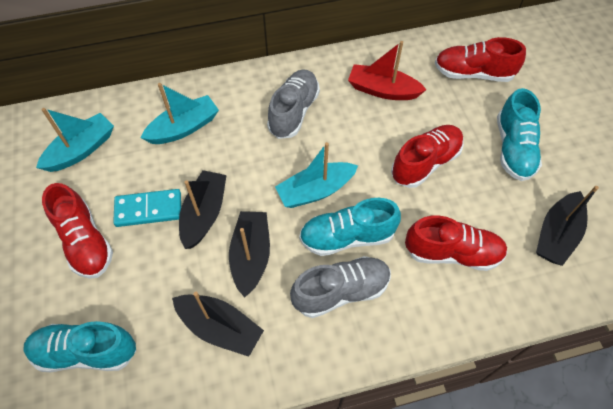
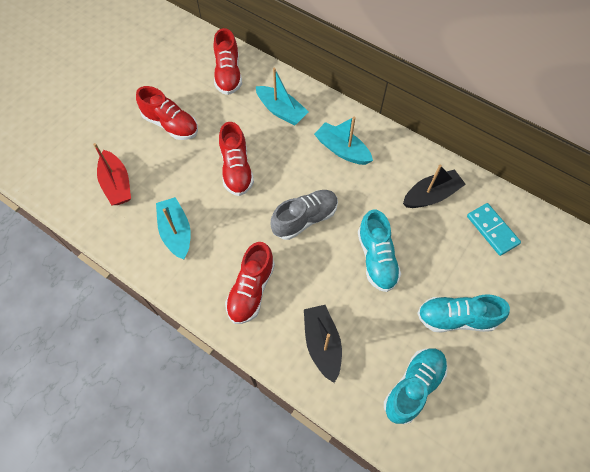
black boat: [172,292,264,357] [179,170,227,249] [229,211,270,298] [536,186,599,266] = 4 -> [304,305,342,383] [403,165,466,208] = 2
grey shoe: [267,69,320,139] [290,256,391,318] = 2 -> [270,190,338,240] = 1

